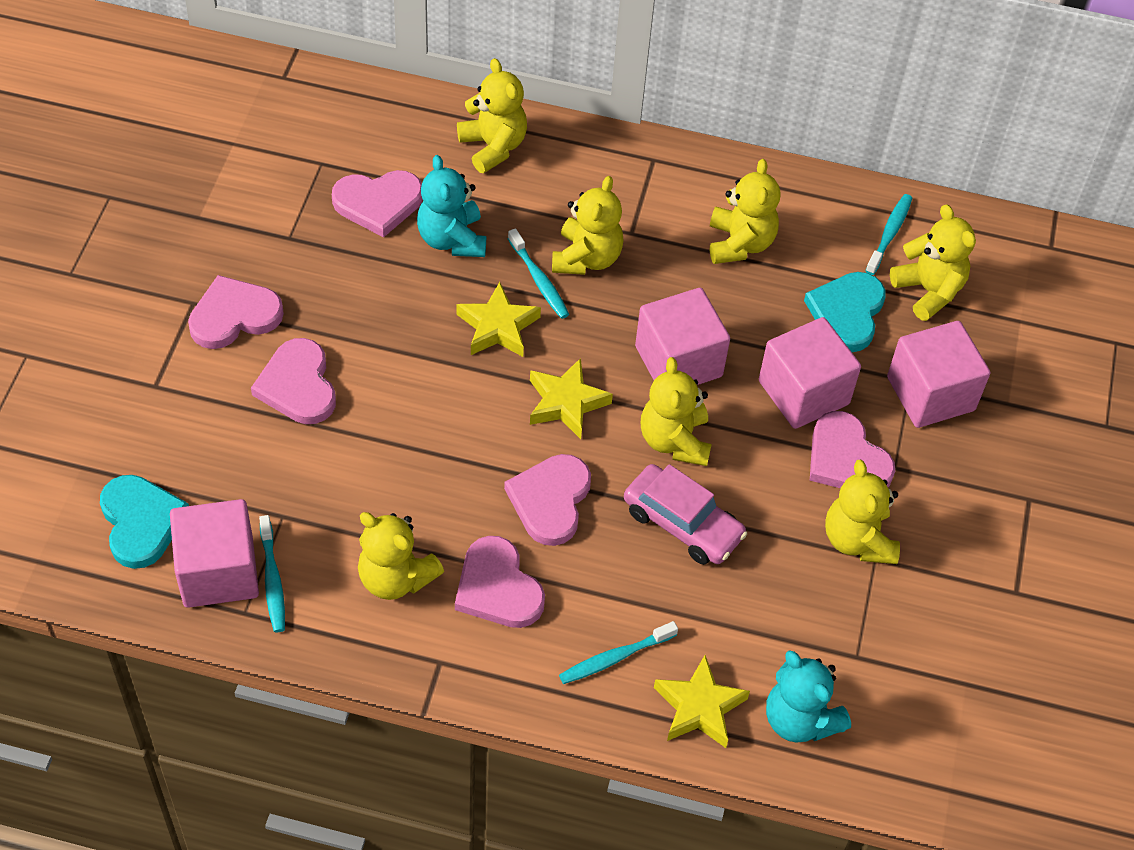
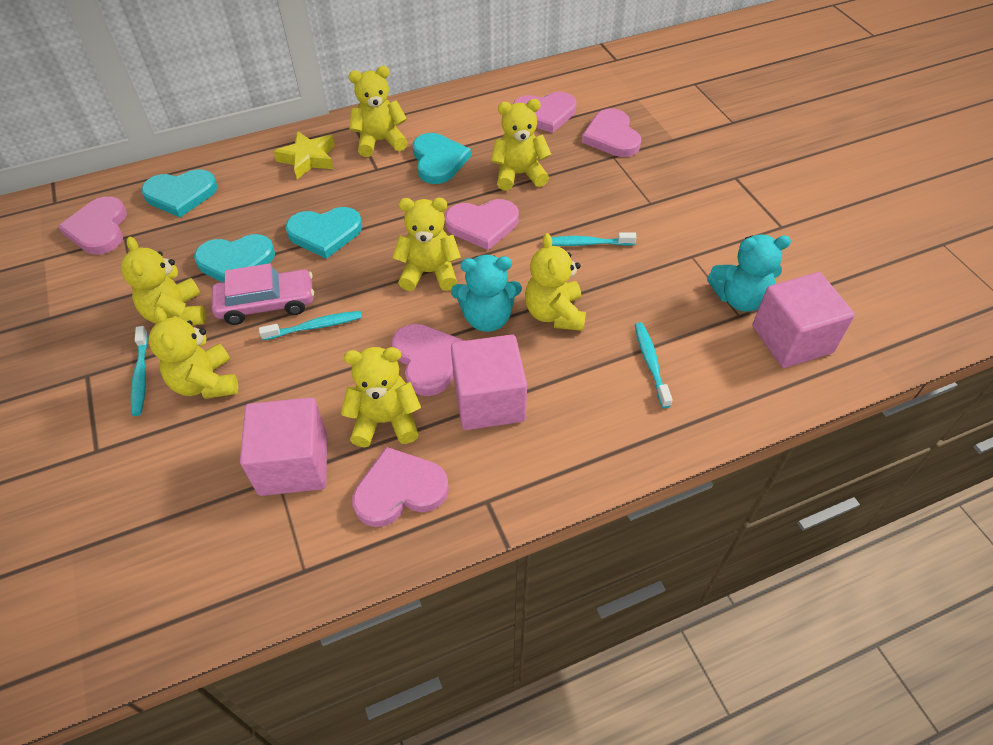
pink cube: [170,499,259,608] [635,288,730,385] [759,317,861,429] [887,321,990,428] = 4 -> [240,397,327,496] [451,334,527,430] [752,272,855,368] = 3
turquoise heart: [100,475,189,569] [804,272,886,352] = 2 -> [141,169,218,217] [194,234,275,282] [285,207,362,259] [412,133,471,184] = 4
yellow star: [457,282,541,357] [530,358,613,439] [654,655,750,748] = 3 -> [273,131,335,179] = 1

